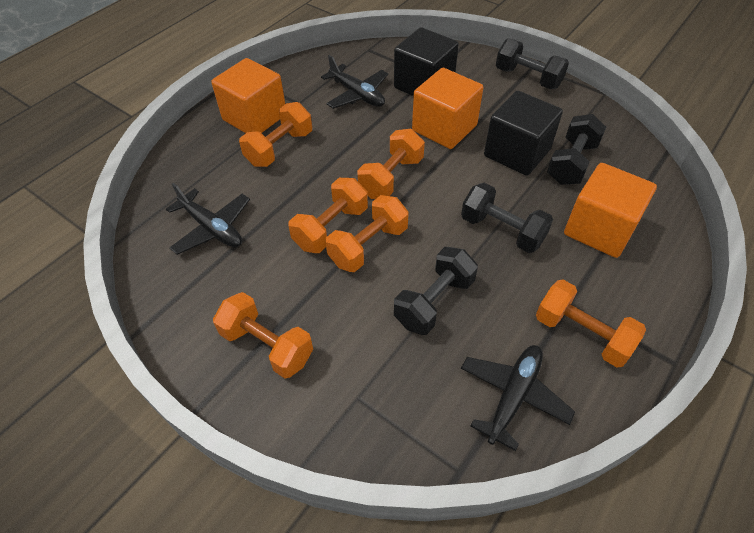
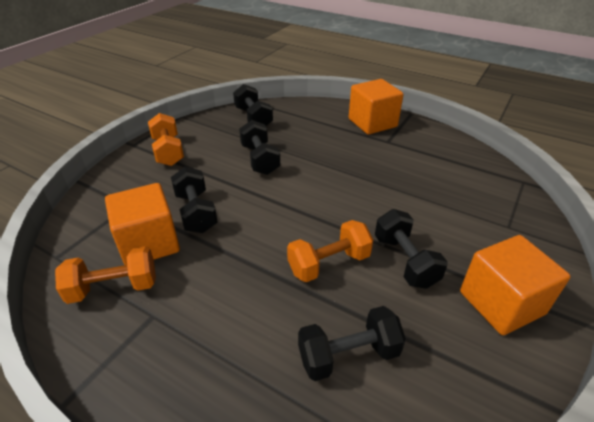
black cube: [394,27,459,96] [484,91,563,176] = 2 -> none = 0
black dumbbell: [394,247,478,335] [461,183,553,253] [496,38,569,89] [547,114,606,185] = 4 -> [171,167,217,233] [233,84,273,126] [239,120,280,175] [298,306,406,381] [375,209,448,289] = 5
black plane: [166,183,250,255] [321,55,388,109] [461,345,575,451] = 3 -> none = 0
orange dumbbell: [213,292,313,378] [239,102,312,167] [288,178,368,253] [326,195,409,272] [357,129,425,199] [536,279,646,368] = 6 -> [55,246,156,304] [148,113,184,166] [287,220,373,282] = 3

